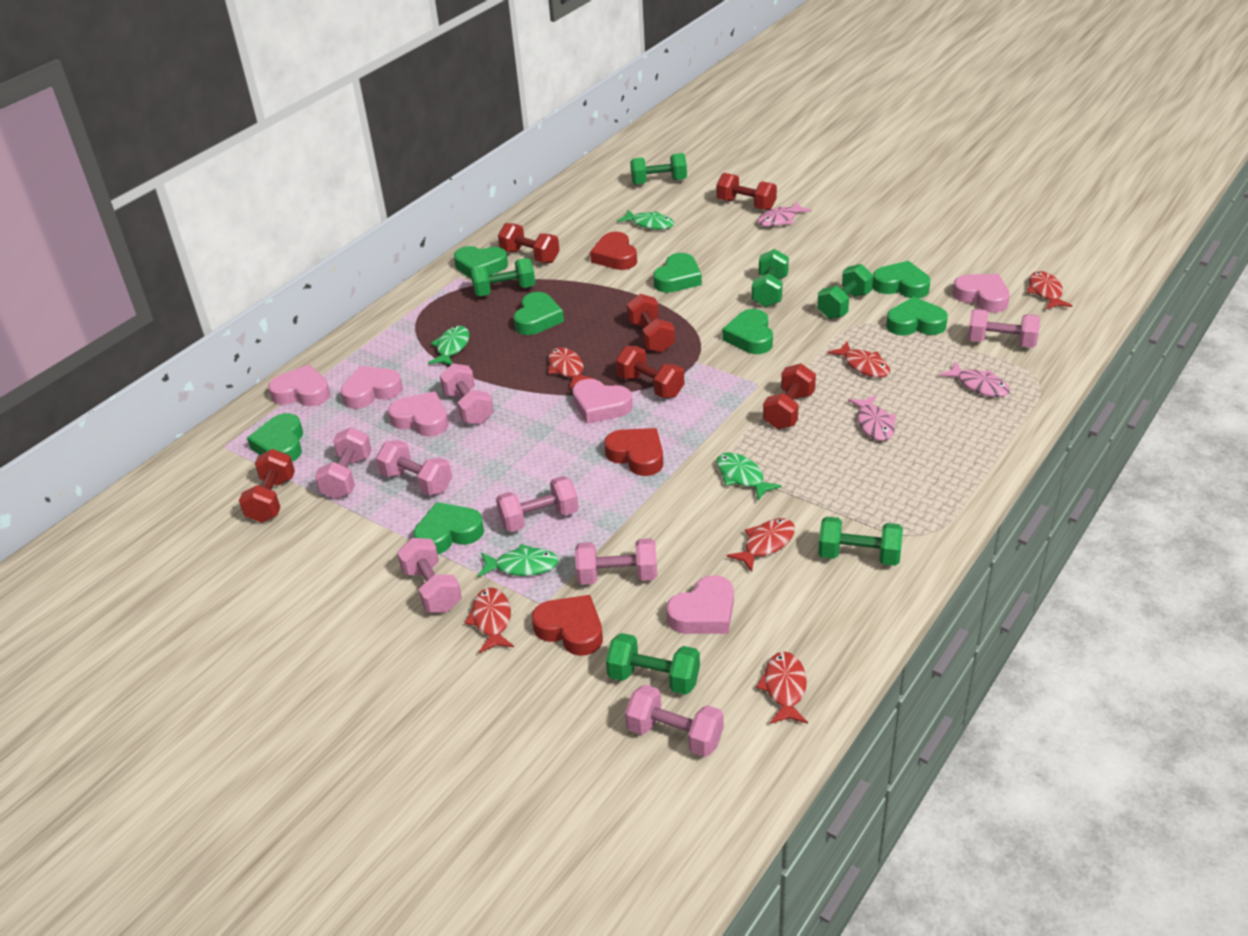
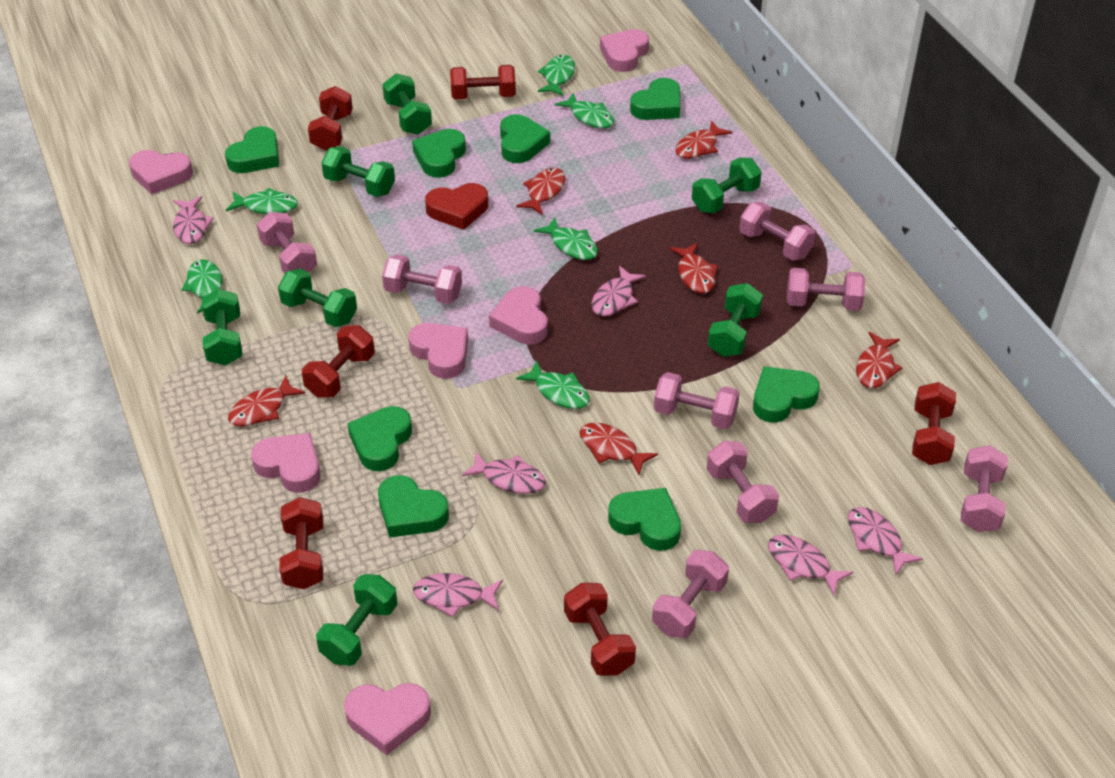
green dumbbell: [470,258,535,296] [606,633,700,695] [630,153,687,185] [752,249,789,307] [817,264,873,319] [818,516,903,566] = 6 -> [202,289,242,366] [278,269,357,327] [316,574,398,666] [321,146,395,197] [382,73,432,135] [692,157,761,213] [708,283,763,357] = 7
green fish: [428,326,470,365] [478,544,559,577] [617,209,674,230] [716,453,782,501] = 4 -> [181,259,223,313] [226,188,298,214] [516,360,590,409] [534,217,598,260] [537,55,575,96] [555,93,614,129] = 6
pink fish: [758,201,812,227] [848,395,896,441] [939,361,1010,397] = 3 -> [173,196,214,244] [413,573,503,617] [462,451,546,494] [592,266,646,316] [768,535,853,596] [848,507,923,576] = 6
red heart: [532,595,603,656] [590,232,637,270] [604,428,663,476] = 3 -> [425,183,488,230] = 1

